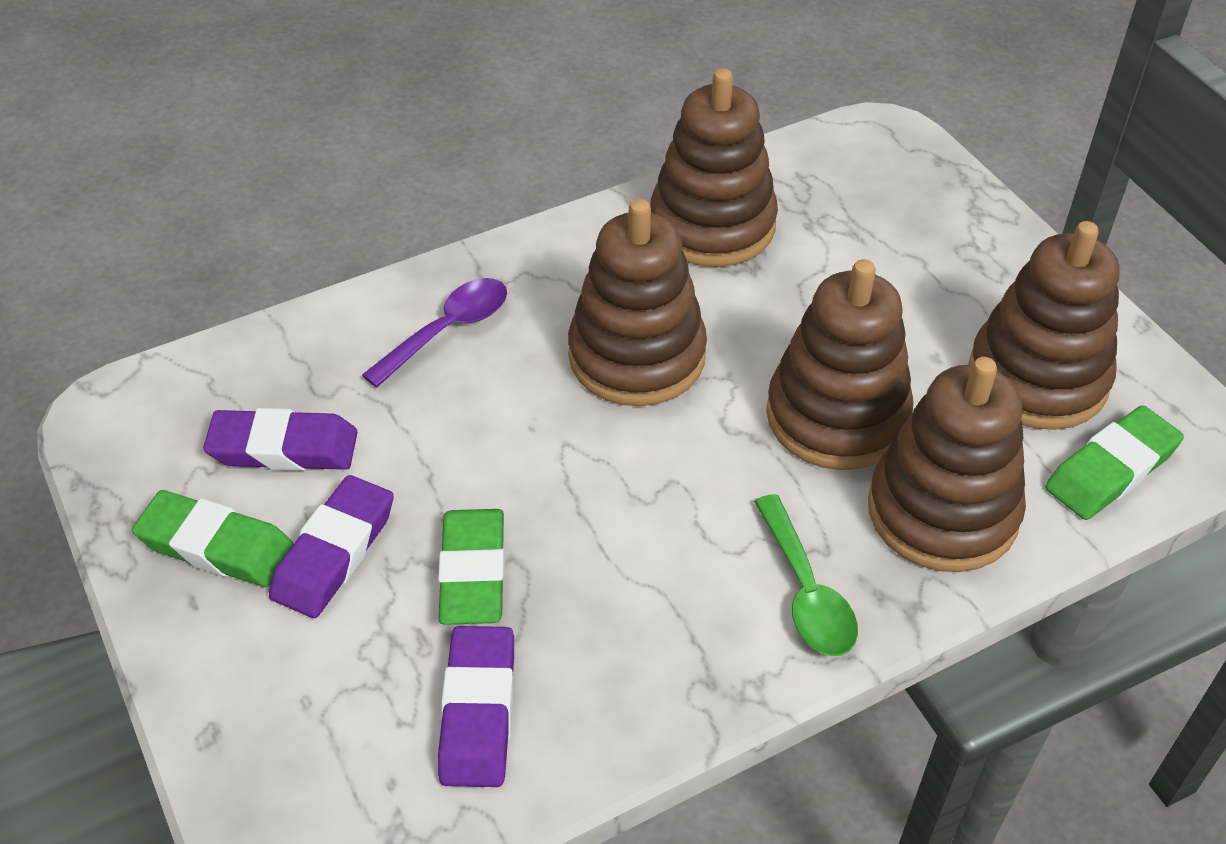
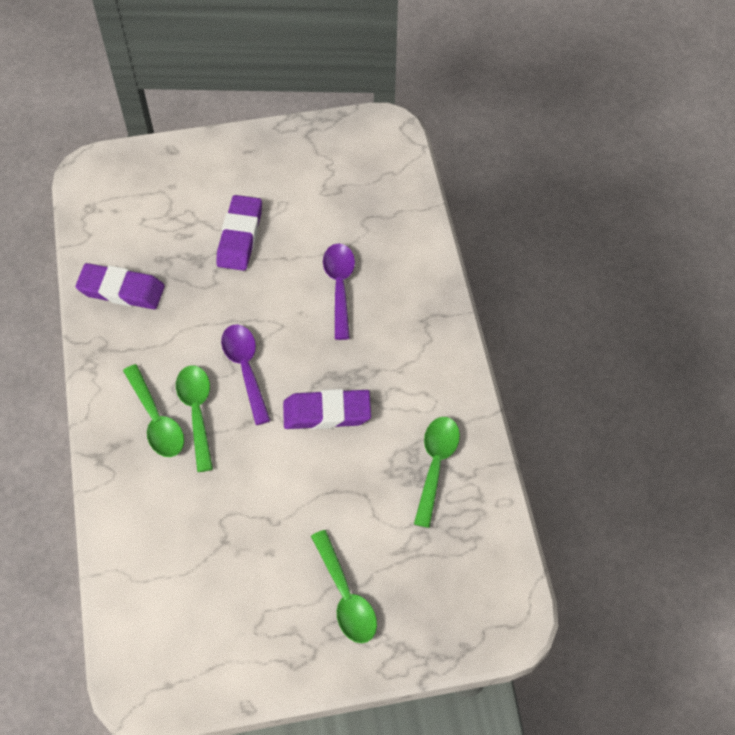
brown stacking toy: [568,199,707,406] [650,68,778,267] [766,259,914,470] [868,357,1026,572] [968,221,1120,430] = 5 -> none = 0
green eraser: [132,490,294,587] [438,509,505,625] [1045,405,1184,520] = 3 -> none = 0
green spoon: [754,494,858,656] = 1 -> [123,364,184,457] [176,366,213,472] [311,530,377,643] [414,417,460,528] = 4
purple spoon: [362,278,507,388] = 1 -> [221,324,271,425] [323,243,355,340] = 2

